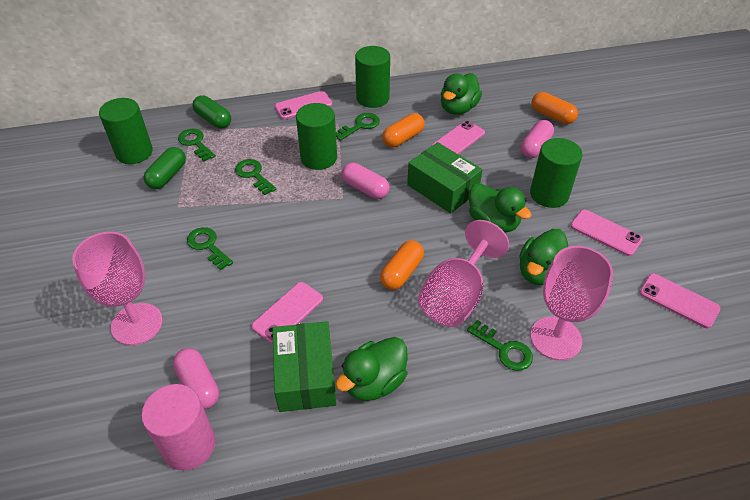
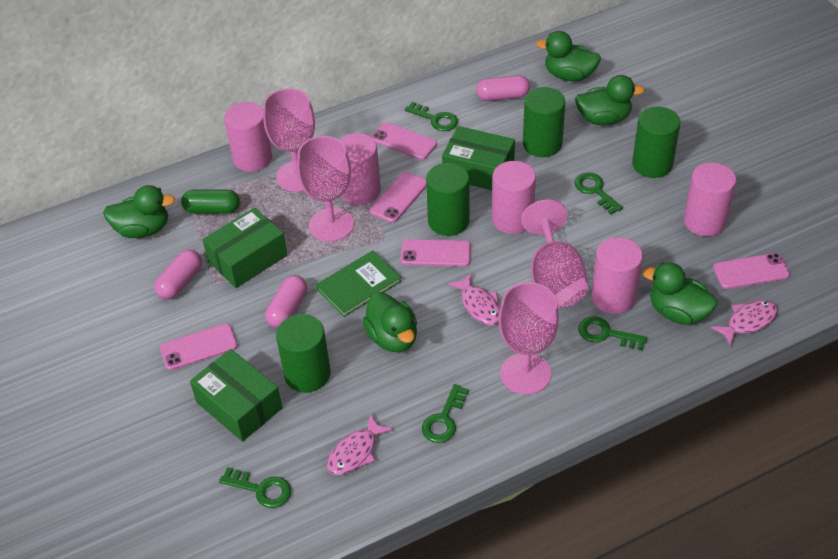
green book: none = 0 -> [316,250,402,317] = 1
green box: [272,321,336,412] [407,142,482,214] = 2 -> [190,349,282,442] [203,208,287,288] [442,126,515,190] = 3
green capsule: [143,147,186,189] [192,95,231,129] = 2 -> [181,189,240,214] = 1
green duck: [336,337,408,401] [441,73,482,115] [469,183,531,232] [519,229,568,285] = 4 -> [103,185,175,238] [362,292,417,352] [536,31,601,81] [575,75,645,125] [642,262,718,325] = 5
orange capsule: [380,240,424,290] [382,113,425,147] [531,92,578,124] = 3 -> none = 0
pink cylinder: [141,384,215,470] = 1 -> [224,102,272,172] [340,133,381,205] [492,161,536,234] [591,237,643,314] [684,162,736,236] = 5
pink fish: none = 0 -> [327,414,393,475] [448,273,500,325] [711,300,778,347] = 3
pink goblet: [72,232,163,345] [418,220,509,327] [530,246,613,360] = 3 -> [263,88,315,192] [297,136,354,242] [499,282,559,395] [521,200,588,308] = 4

